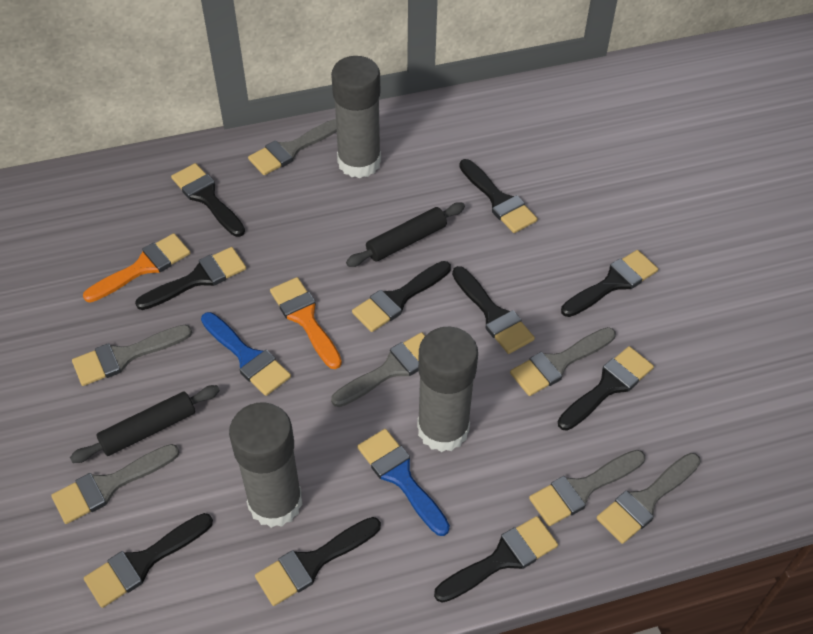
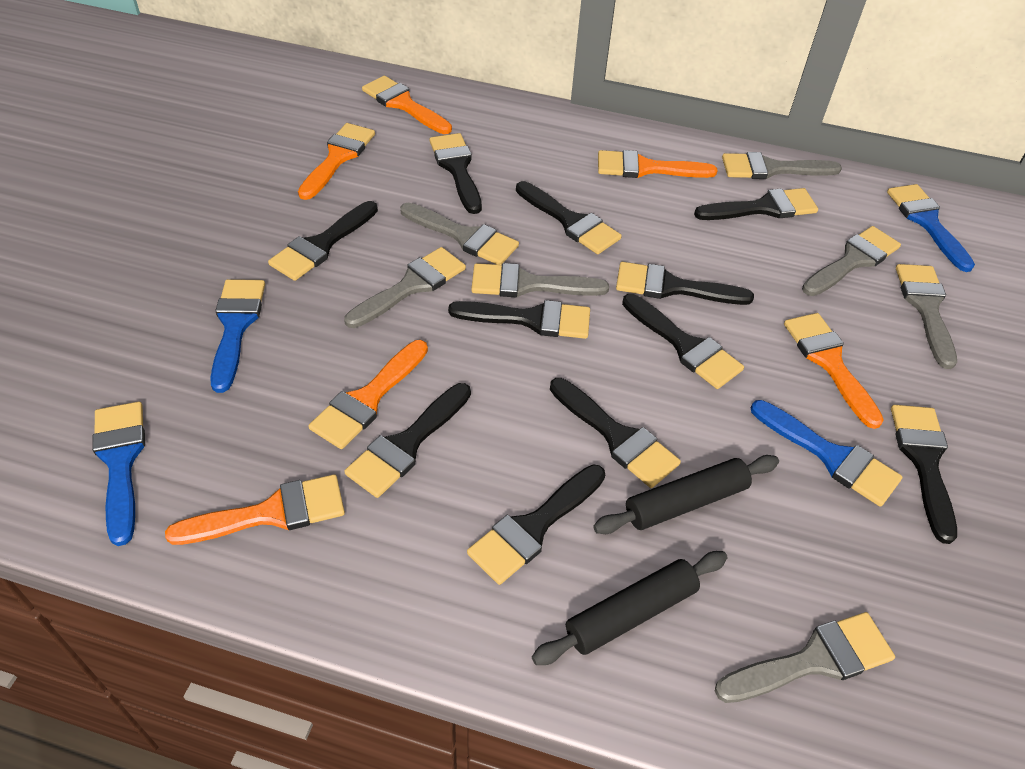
black brush: [84,513,213,608] [135,247,246,310] [171,163,245,237] [255,517,381,606] [352,261,451,332] [434,516,558,603] [452,266,535,354] [459,159,538,233] [558,346,654,431] [561,250,658,317] = 10 -> [268,201,378,281] [344,383,471,498] [430,133,482,214] [448,300,590,339] [467,465,605,585] [516,181,622,254] [550,378,681,488] [616,262,754,305] [622,294,744,389] [694,188,818,220] [891,405,957,544] = 11
blue brush: [201,312,291,396] [357,429,450,536] = 2 -> [92,402,145,546] [210,279,265,393] [751,400,902,507] [887,184,975,272] = 4
grey glue stick: [229,402,302,528] [331,56,381,178] [417,327,478,452] = 3 -> none = 0
orange brush: [83,233,190,303] [270,277,342,369] = 2 -> [165,474,345,545] [298,123,375,200] [308,340,428,449] [362,75,452,134] [598,150,717,178] [784,313,884,429] = 6

